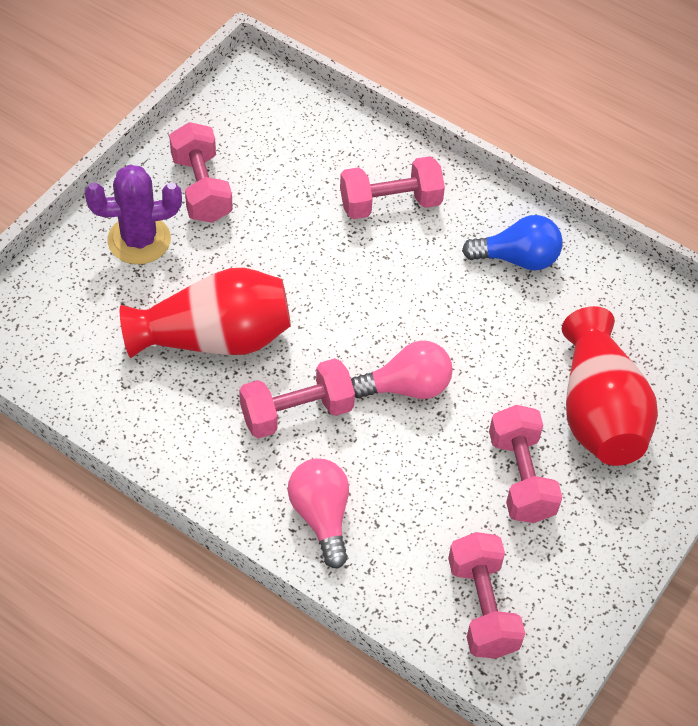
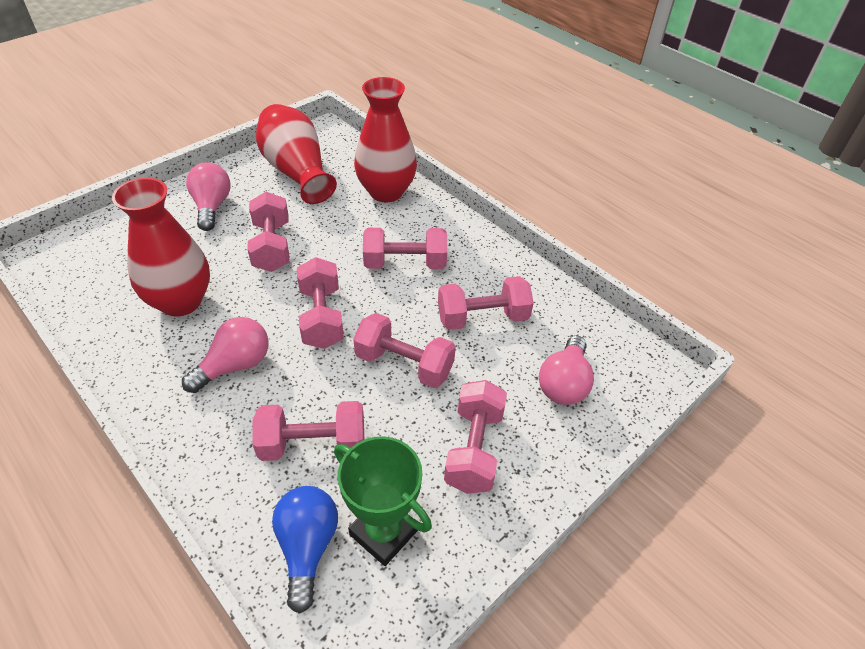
green trophy: none = 0 -> [334,436,432,566] = 1
pink dumbbell: [169,122,233,223] [239,358,355,438] [340,156,445,219] [448,532,525,659] [489,405,562,523] = 5 -> [247,192,289,272] [253,401,364,461] [297,257,344,349] [353,313,456,388] [363,228,447,269] [438,276,534,330] [444,380,507,493] = 7
pink light bulb: [288,458,349,569] [351,341,453,399] = 2 -> [182,317,268,393] [186,162,231,231] [539,336,594,405] = 3
purple cactus: [85,164,182,264] = 1 -> none = 0
red vase: [120,268,291,358] [562,306,658,466] = 2 -> [112,177,210,317] [256,104,337,204] [354,77,417,202] = 3

